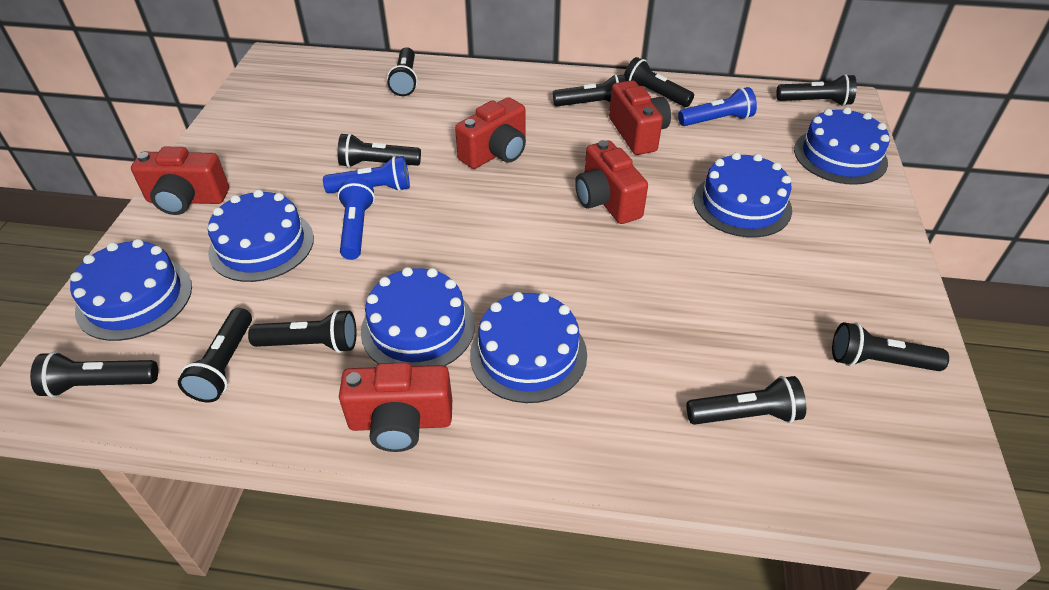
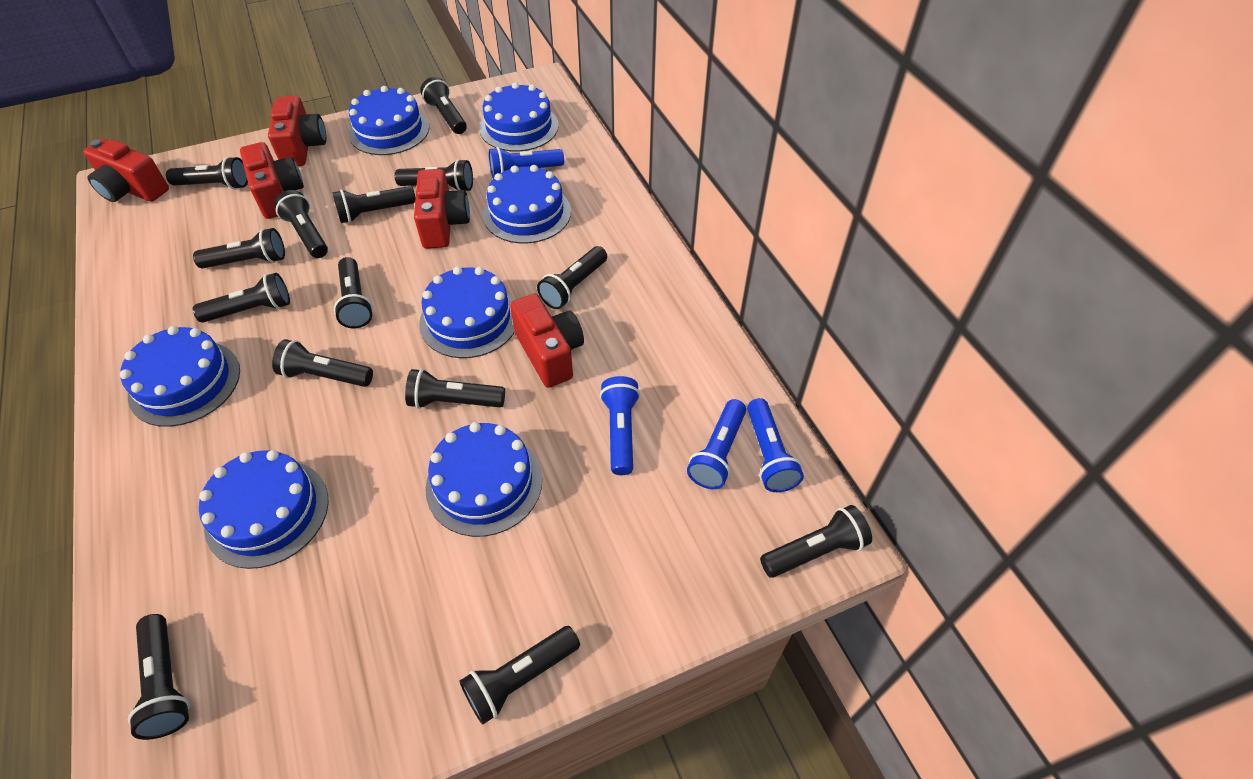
black flashlight: [30,351,158,398] [178,308,252,402] [248,309,357,353] [338,133,421,168] [387,47,418,96] [553,74,626,106] [624,57,694,107] [686,376,806,425] [776,74,857,106] [832,322,949,371] = 10 -> [128,614,190,740] [166,157,248,189] [193,228,285,268] [193,273,290,323] [272,339,373,387] [274,190,328,258] [333,186,416,223] [334,257,373,328] [395,159,473,191] [405,369,505,409] [420,77,467,134] [459,626,580,725] [537,246,607,309] [760,505,872,578] = 14
blue cake: [70,239,192,341] [208,190,314,282] [361,267,475,366] [470,292,587,403] [694,152,792,237] [794,107,890,185] = 6 -> [120,326,240,427] [199,450,329,569] [349,86,429,155] [419,267,515,358] [425,422,542,537] [479,82,559,152] [483,165,571,243] = 7
blue flashlight: [323,156,410,193] [338,178,375,260] [678,87,757,126] = 3 -> [489,147,564,178] [600,376,640,475] [687,399,746,489] [747,398,804,492] = 4

